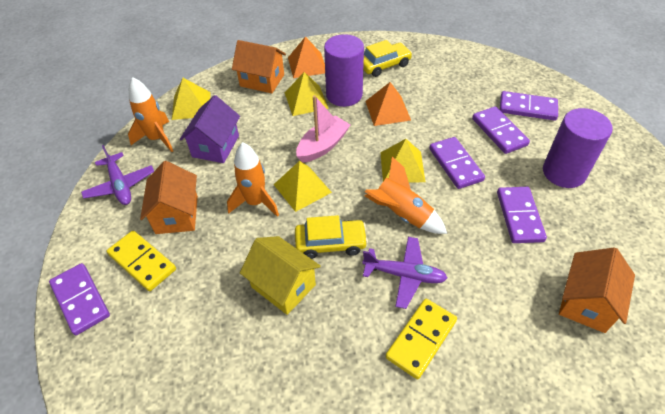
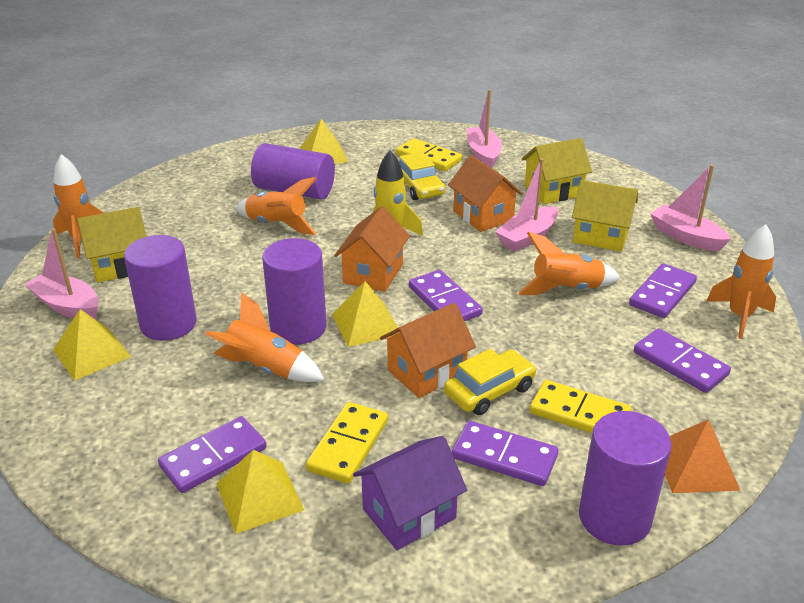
orange pyramid: [288,37,325,78] [365,82,411,126] = 2 -> [665,419,741,493] = 1
orange rocket: [128,77,173,152] [227,142,279,217] [365,156,447,234] = 3 -> [53,154,104,258] [205,292,324,382] [235,177,317,235] [518,232,620,295] [707,224,776,339] = 5
pink boat: [296,95,351,163] = 1 -> [25,228,99,320] [467,89,502,168] [495,158,558,252] [650,165,731,251] = 4
purple cylinder: [324,34,364,107] [543,108,613,188] = 2 -> [124,235,197,341] [251,143,335,200] [262,238,327,344] [579,411,672,546] = 4
purple plane: [81,145,154,205] [362,237,447,309] = 2 -> none = 0
yellow domino: [107,230,176,291] [385,299,457,379] = 2 -> [306,402,388,484] [396,138,462,171] [530,380,632,433] = 3
yellow house: [240,236,321,315] = 1 -> [77,207,147,283] [522,138,592,204] [572,180,638,252] = 3
yellow rocket: none = 0 -> [373,151,423,236] = 1

